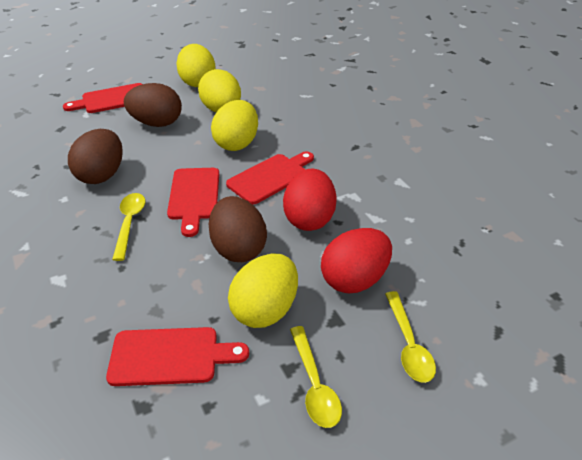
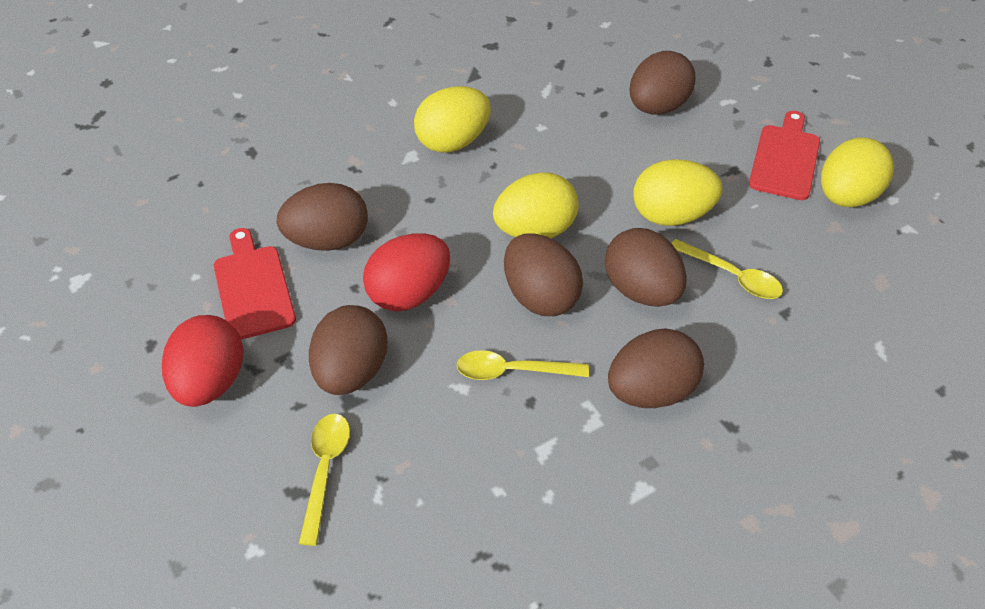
brown egg: [68,129,123,184] [124,83,182,127] [209,196,267,262] = 3 -> [277,183,368,251] [309,305,388,395] [504,233,583,316] [605,228,687,307] [608,328,704,408] [630,51,695,115] = 6
red cutting board: [63,83,143,113] [106,327,249,386] [167,168,219,237] [226,151,314,204] = 4 -> [214,228,296,340] [749,111,820,200] = 2

